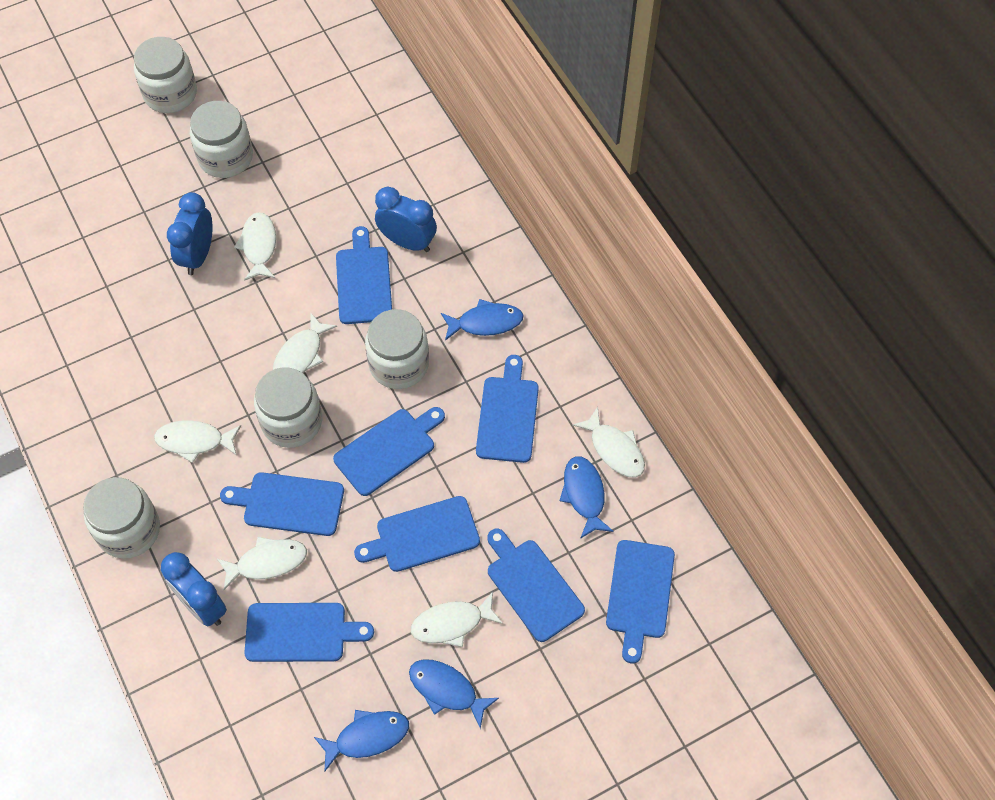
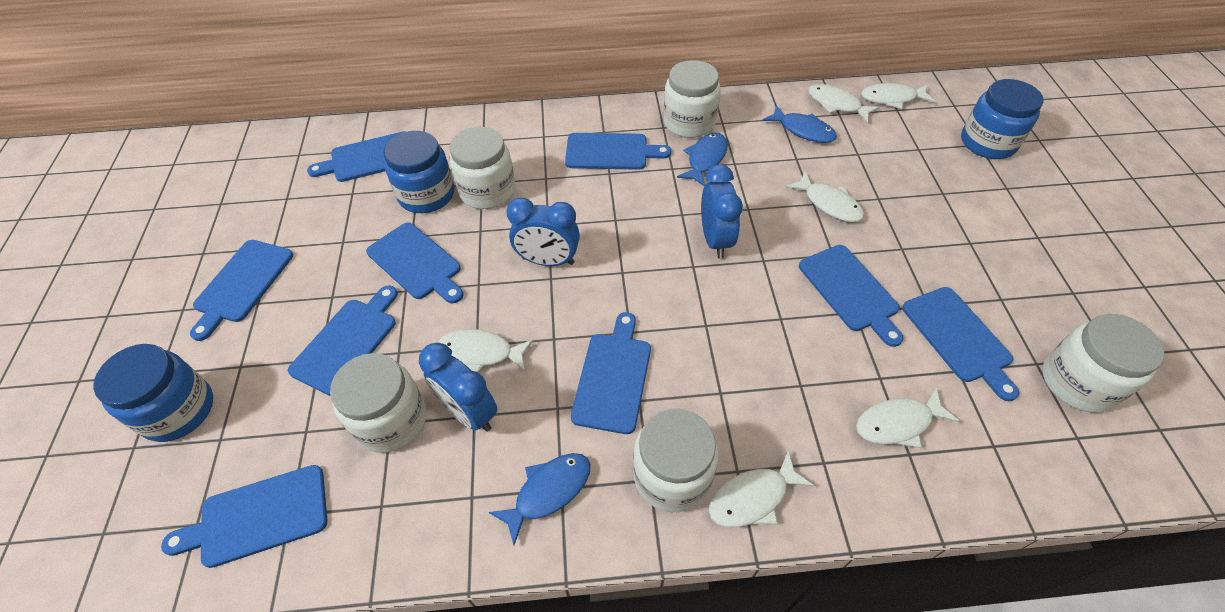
blue cutting board: [220,472,344,536] [244,603,374,662] [333,407,445,496] [336,226,392,324] [354,496,480,572] [476,355,539,463] [487,529,585,642] [606,540,675,664] = 8 -> [161,465,328,568] [190,240,293,341] [288,285,398,396] [307,131,406,182] [366,222,464,304] [565,133,671,170] [571,312,651,434] [799,245,904,347] [902,287,1019,401] = 9
blue fish: [314,710,409,772] [409,659,499,729] [441,299,523,341] [559,456,614,539] = 4 -> [489,453,591,545] [677,133,728,186] [762,105,837,143] = 3
blue jar: none = 0 -> [93,344,213,442] [383,131,454,213] [961,79,1044,159] = 3

